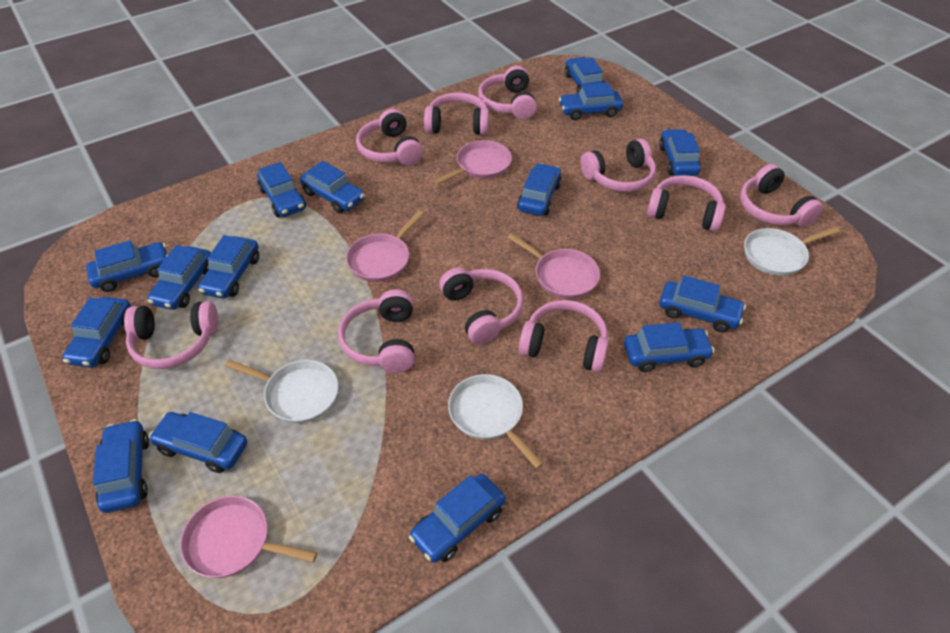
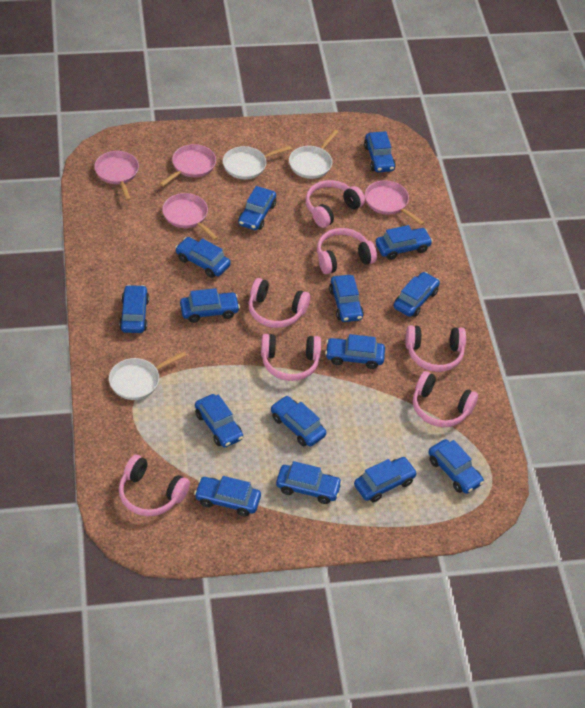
pink headphones: [124,301,218,369] [338,289,414,373] [356,109,423,166] [424,92,489,135] [439,268,524,344] [478,66,537,119] [519,300,609,372] [581,139,656,192] [647,175,726,232] [740,164,823,227] = 10 -> [119,455,190,516] [249,278,310,328] [261,334,321,381] [305,180,365,228] [317,228,377,274] [405,325,466,372] [413,371,478,427] = 7

